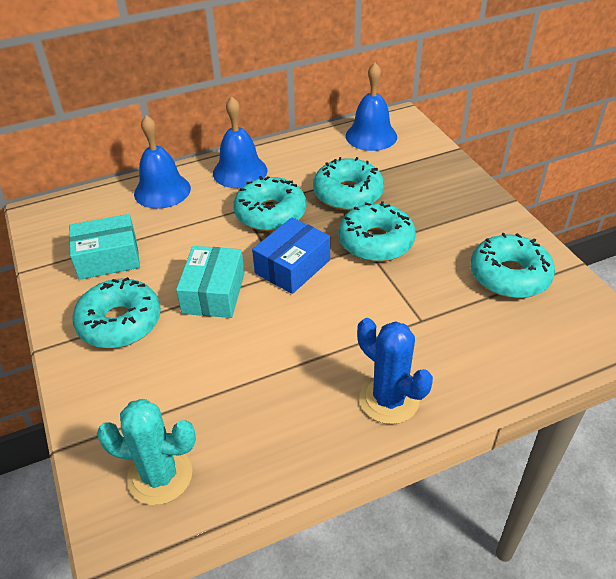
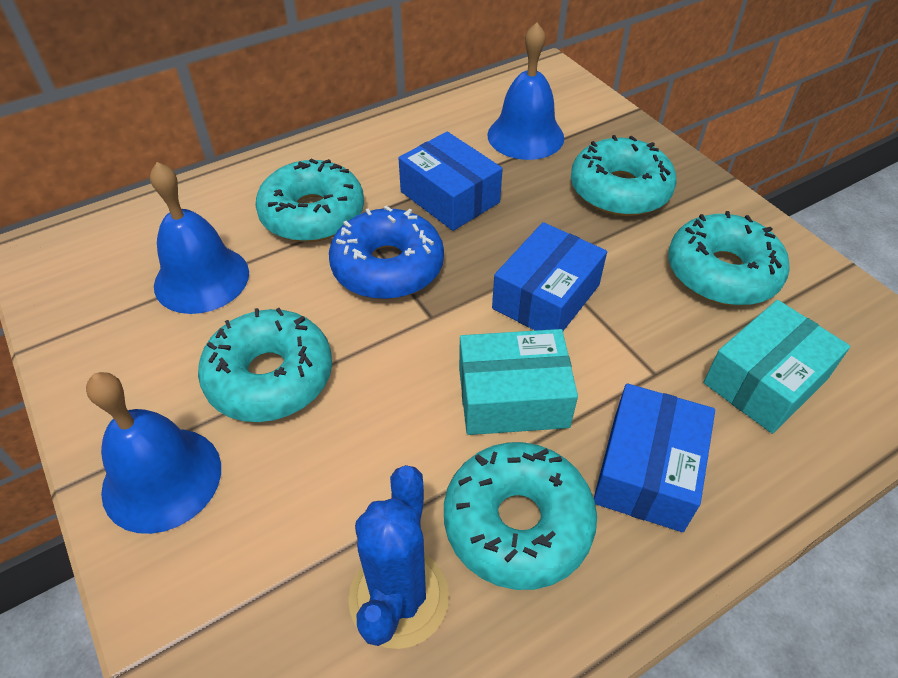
blue box: [252,217,330,294] = 1 -> [398,132,503,231] [492,222,607,331] [594,384,715,532] = 3
blue donut: none = 0 -> [329,206,444,300] = 1
turquoise cactus: [97,399,196,505] = 1 -> none = 0

